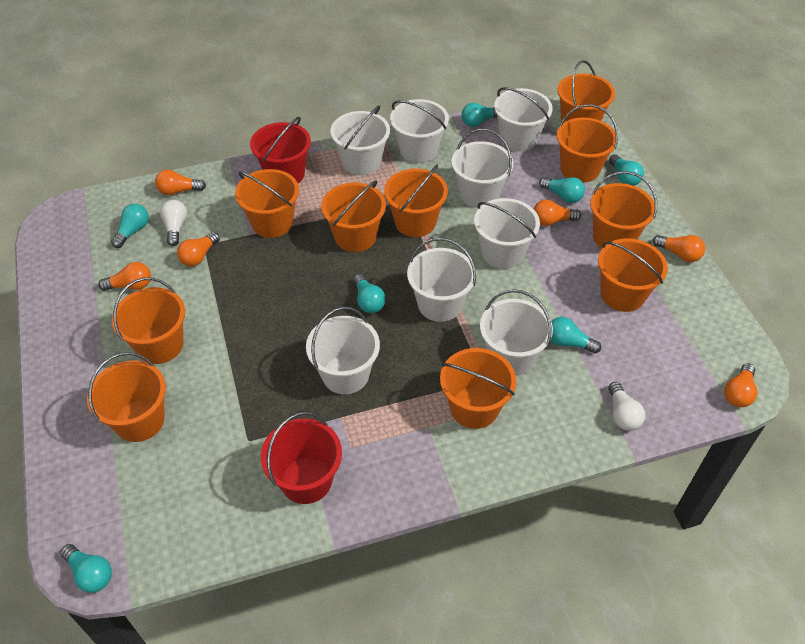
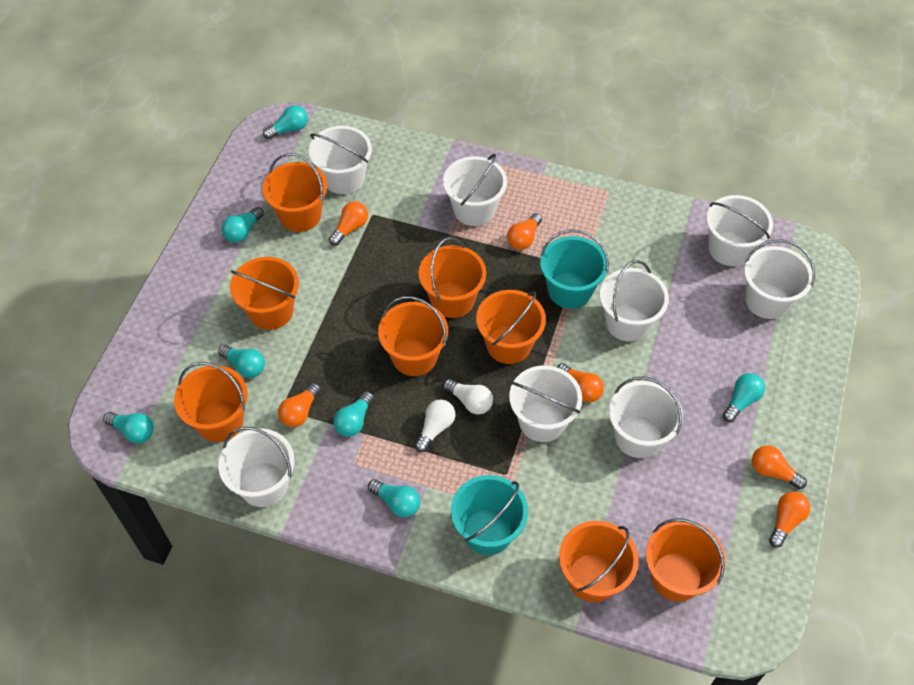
orange bucket: [87,352,166,442] [112,278,185,364] [235,169,299,238] [321,180,386,252] [384,165,448,237] [440,348,516,429] [557,60,615,122] [557,104,618,182] [590,171,657,248] [598,238,668,312] = 10 -> [174,362,248,442] [230,257,299,330] [263,153,327,232] [378,296,448,376] [419,237,486,318] [476,290,546,364] [559,521,639,602] [646,518,726,602] = 8
red bucket: [250,117,311,183] [261,412,342,504] = 2 -> none = 0
turquoise bucket: none = 0 -> [451,475,528,555] [540,229,609,309] = 2

